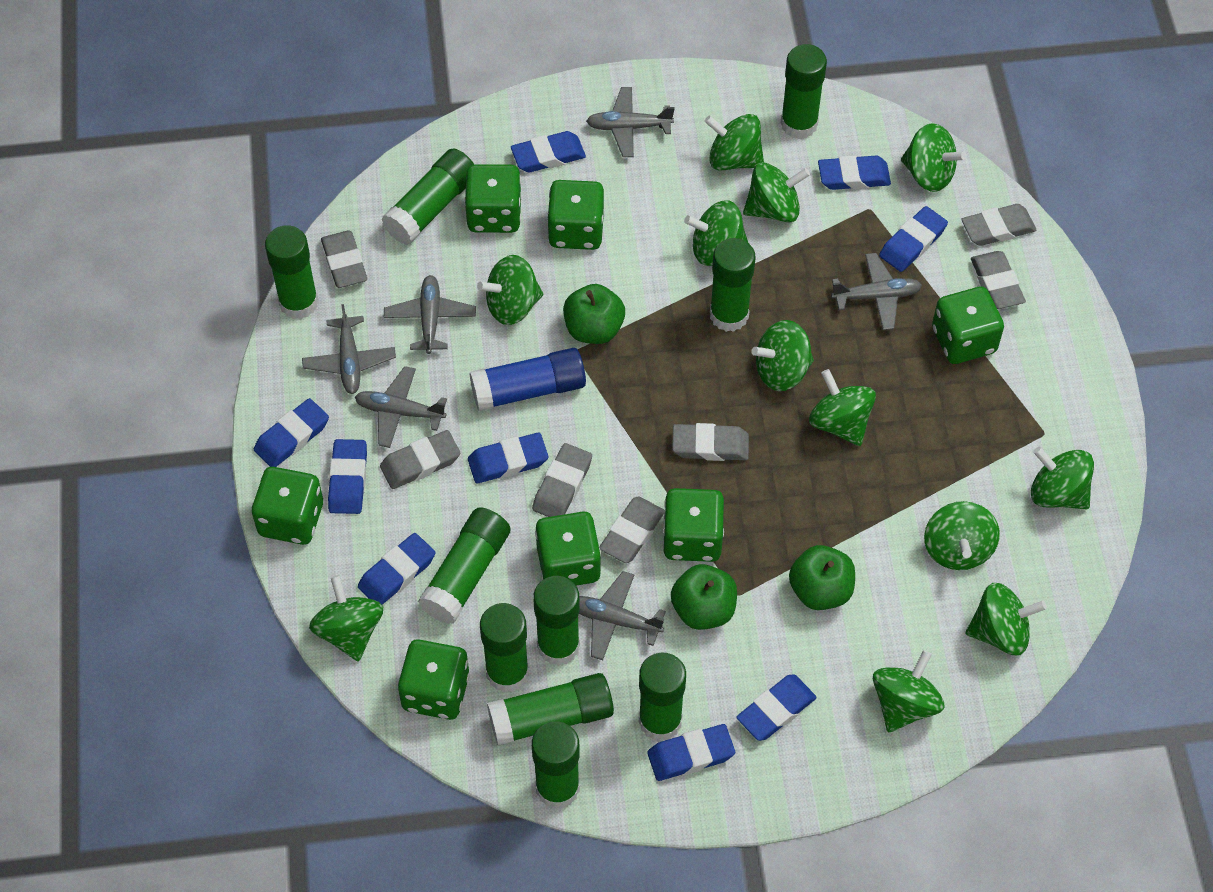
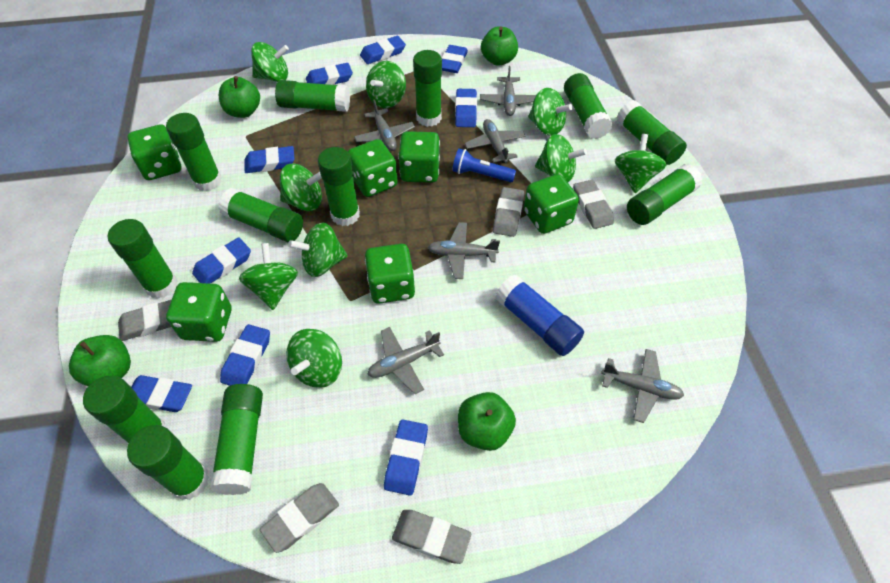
blue flashlight: none = 0 -> [452,149,516,182] = 1
green apple: [563,284,625,344] [671,564,737,630] [789,545,855,610] = 3 -> [69,335,131,386] [219,76,260,118] [458,392,516,451] [481,27,518,66] = 4
green dice: [252,467,323,545] [398,639,470,720] [464,164,522,233] [535,512,601,586] [547,180,605,250] [663,488,724,562] [932,287,1004,364] = 7 -> [127,124,181,180] [166,282,231,342] [348,139,398,197] [365,244,415,304] [398,131,440,183] [524,174,579,234] = 6
green glue stick: [265,225,318,319] [381,148,474,245] [418,507,511,624] [480,603,529,693] [487,673,614,746] [532,721,580,809] [533,576,580,666] [639,652,686,741] [710,238,756,332] [780,44,827,139] = 10 -> [83,376,167,444] [108,219,177,299] [127,425,209,500] [166,113,222,191] [210,384,263,495] [218,188,303,242] [275,80,350,112] [318,147,360,226] [413,50,442,127] [564,73,613,139] [617,100,687,165] [627,164,702,225] = 12
green spinning top: [309,575,383,662] [477,255,543,325] [684,200,748,266] [704,114,764,171] [743,162,810,223] [751,320,814,391] [809,369,876,446] [873,650,944,732] [901,123,966,192] [924,501,1000,570] [966,583,1047,655] [1031,447,1094,509] = 12 -> [239,243,298,310] [251,42,289,82] [280,164,322,211] [286,329,342,388] [288,222,348,277] [366,61,406,108] [528,88,573,136] [535,134,587,182] [615,134,666,193] = 9
grey eraser: [321,230,367,288] [380,430,460,489] [532,443,592,517] [599,496,665,563] [672,423,749,461] [961,204,1036,246] [971,251,1026,309] = 7 -> [118,300,171,341] [260,483,339,553] [392,510,471,564] [493,187,524,237] [573,180,614,229] = 5

